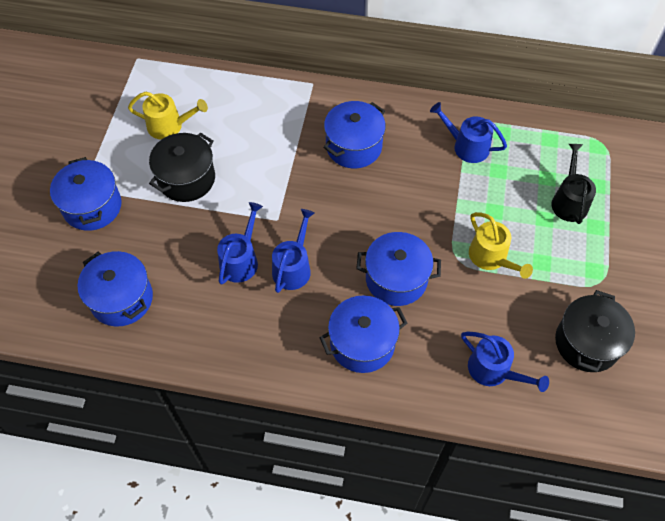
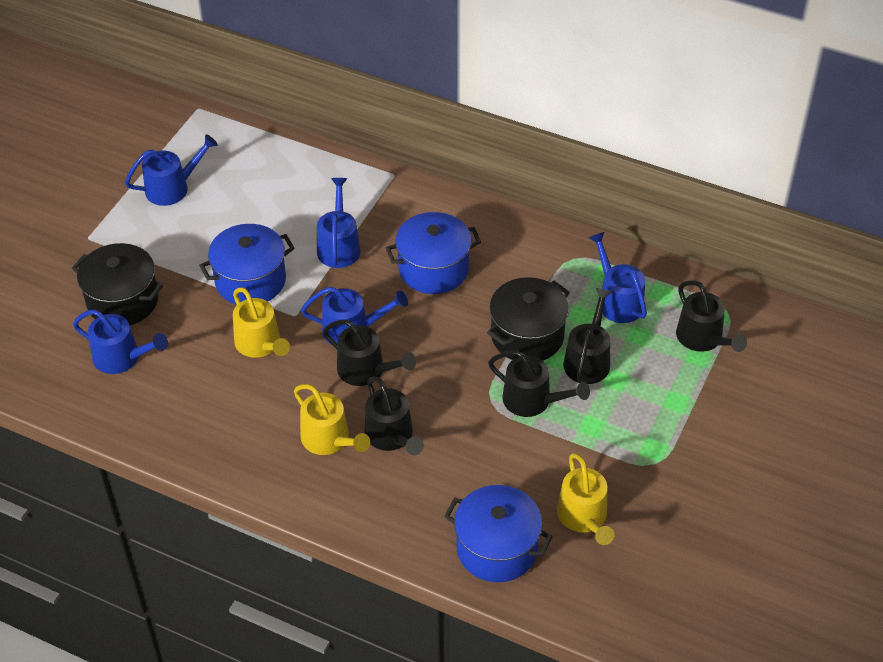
black watering can: [551,144,596,224] = 1 -> [323,320,416,386] [365,377,424,455] [488,350,590,417] [563,288,612,384] [676,280,747,352] = 5
blue pot: [50,157,122,231] [77,251,153,327] [319,295,407,373] [323,101,386,168] [356,232,441,306] = 5 -> [199,224,295,305] [386,212,481,294] [444,485,553,582] = 3
blue watering can: [217,202,263,285] [272,209,315,293] [430,102,507,163] [461,332,549,392] = 4 -> [73,309,168,374] [125,134,218,206] [301,287,408,345] [317,178,361,268] [588,232,647,323] = 5
yellow watering can: [128,92,208,140] [469,212,533,279] = 2 -> [233,287,290,358] [294,384,370,455] [557,453,614,545] = 3

